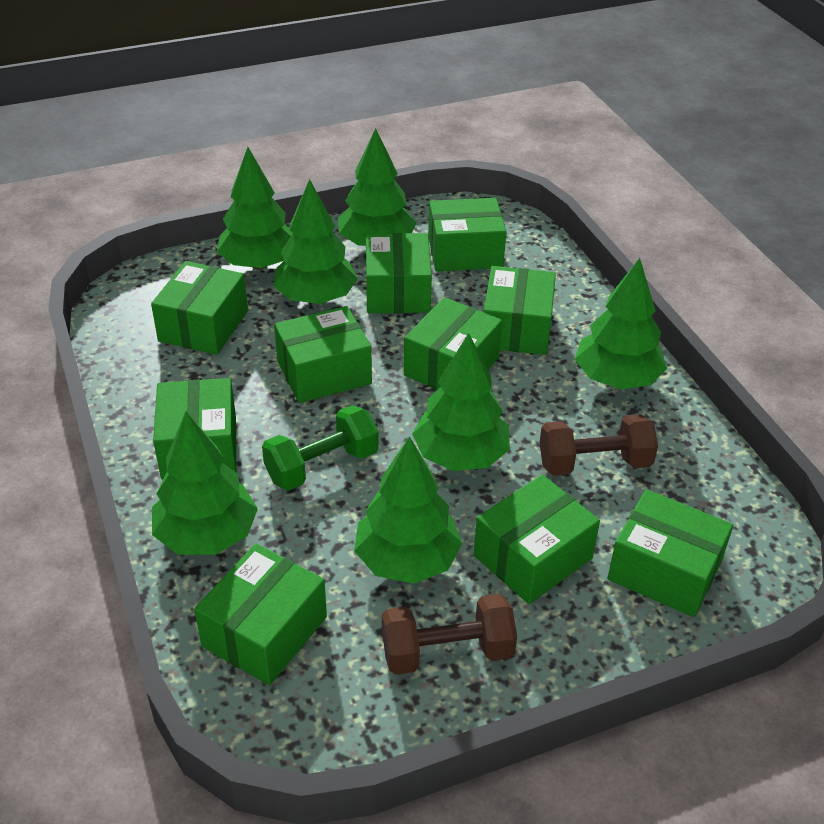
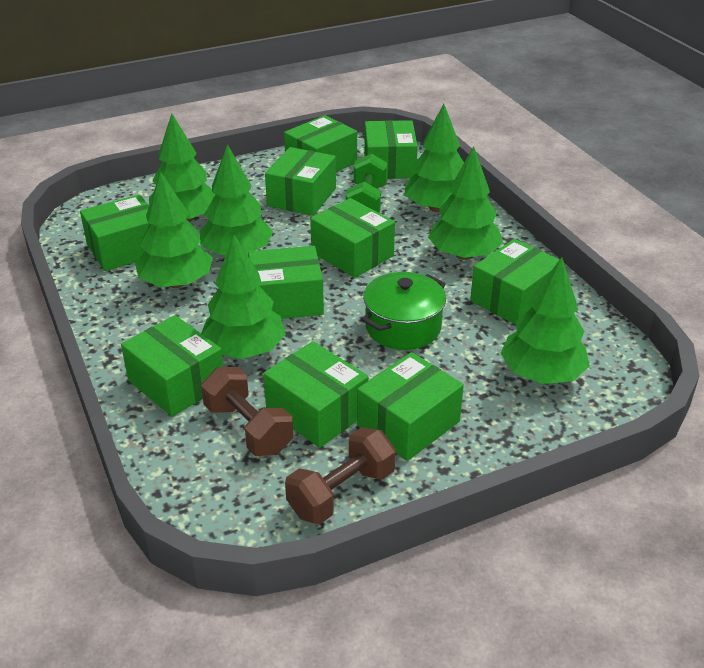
green pot: none = 0 -> [361,272,446,350] = 1

